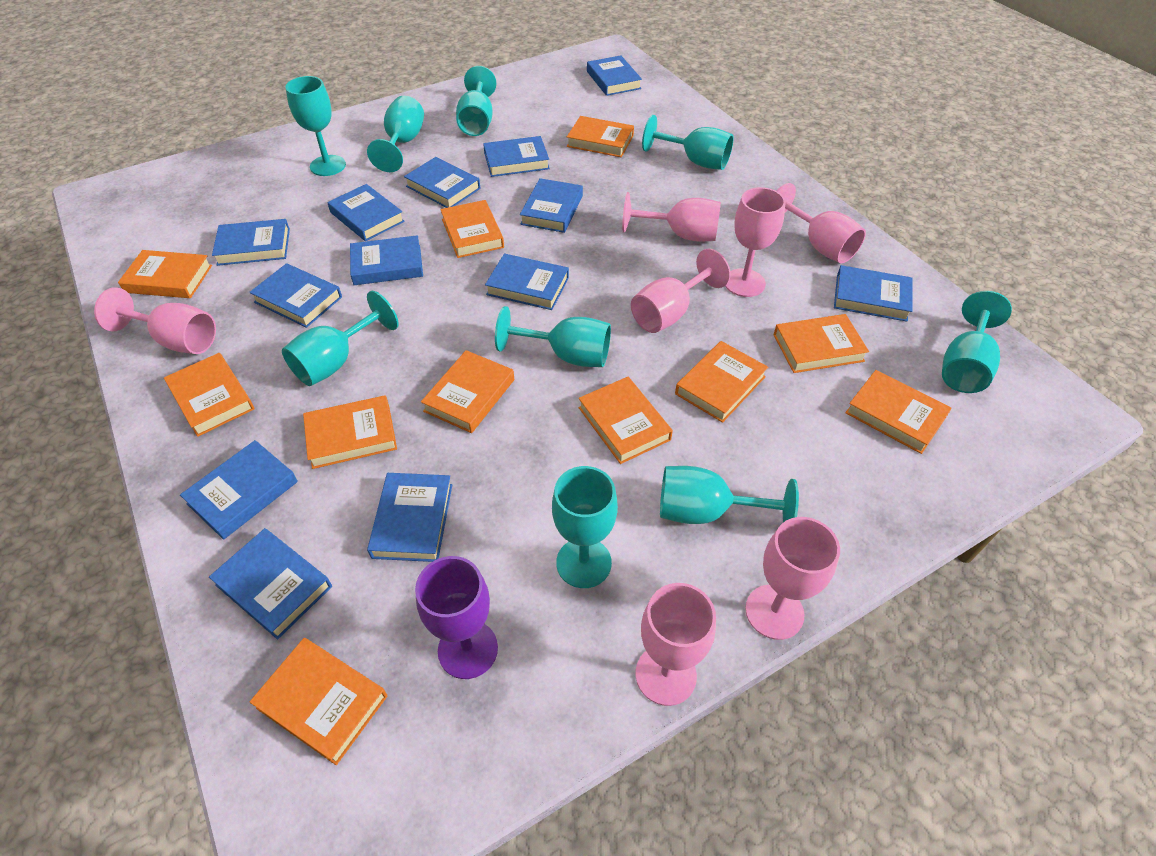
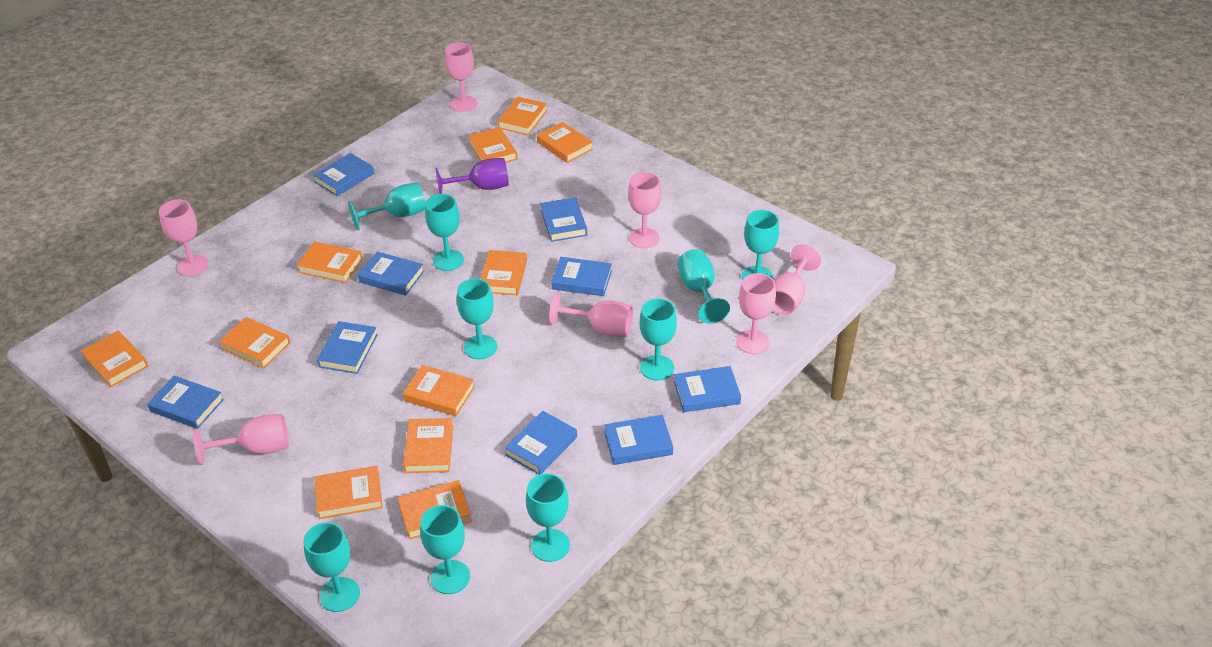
blue book: [180,440,298,539] [209,528,332,639] [212,219,290,266] [249,263,342,328] [327,184,405,241] [350,235,423,285] [367,473,452,562] [404,157,480,208] [483,136,550,177] [485,253,569,310] [520,178,583,233] [587,55,642,96] [834,265,913,322] = 13 -> [147,376,224,429] [313,153,374,196] [317,321,378,374] [358,251,424,296] [505,411,577,475] [540,197,587,242] [551,257,612,296] [604,415,673,465] [674,366,741,412] = 9

